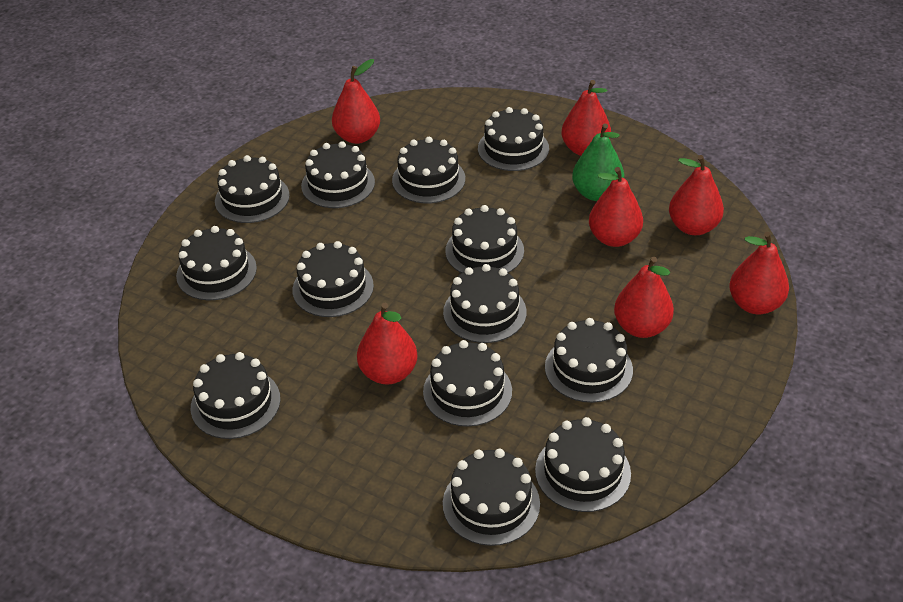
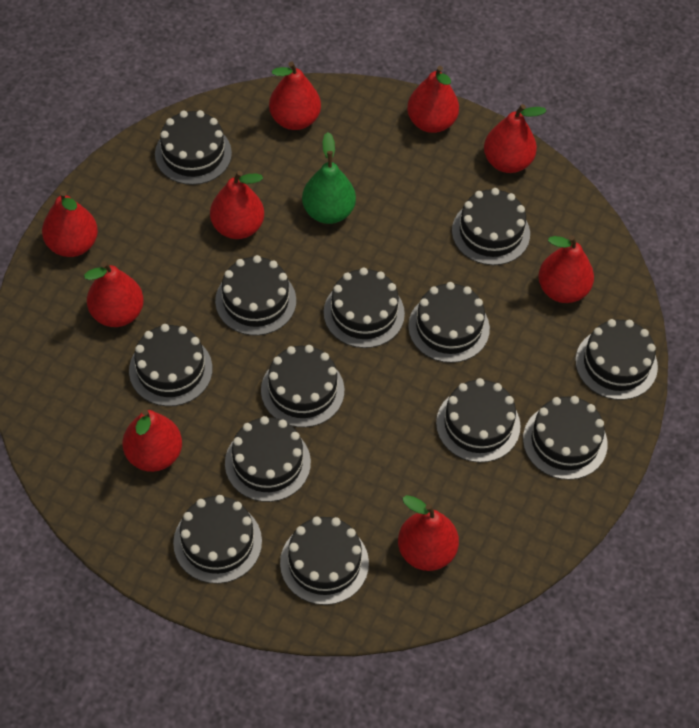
red pear: [332,59,380,144] [357,303,418,384] [561,80,611,156] [589,167,643,247] [614,257,674,338] [669,155,724,235] [729,232,789,314] = 7 -> [42,191,98,257] [84,261,144,327] [123,409,182,472] [210,171,264,239] [269,61,321,130] [398,495,459,571] [407,66,459,133] [484,104,547,173] [538,235,594,303] = 9

